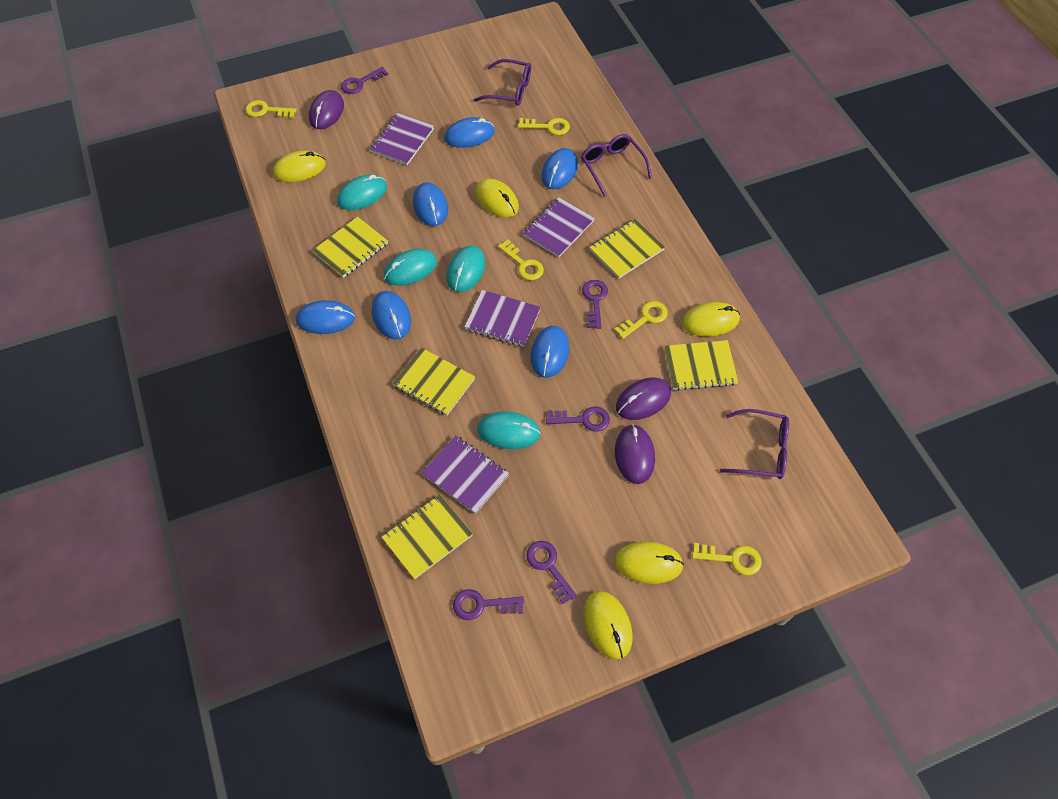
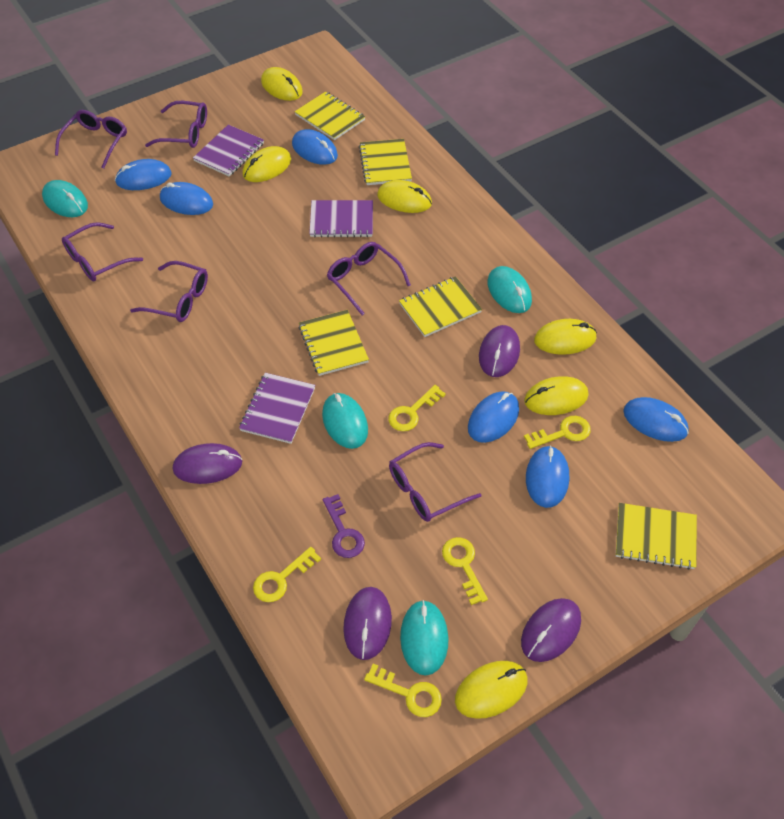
purple glasses: [474,59,531,106] [581,134,652,197] [720,409,789,479] = 3 -> [55,110,127,168] [62,222,143,281] [130,261,208,322] [145,101,207,148] [327,242,411,315] [389,442,481,522] = 6
purple key: [341,67,388,94] [453,589,524,620] [526,541,577,604] [546,406,610,432] [582,280,608,329] = 5 -> [322,494,365,558] = 1
purple mouse: [309,90,344,129] [615,424,655,484] [616,377,671,420] = 3 -> [173,443,242,484] [343,587,392,660] [479,325,520,377] [521,598,581,662] = 4
purple notebook: [370,113,434,165] [421,435,509,514] [465,290,541,347] [523,197,595,257] = 4 -> [193,125,264,177] [239,373,315,444] [309,200,373,238] = 3
yellow mouse: [273,150,326,182] [475,178,519,218] [583,591,633,659] [614,542,684,584] [682,302,740,337] = 5 -> [243,146,291,182] [261,67,303,101] [377,180,432,213] [455,661,527,719] [524,376,589,415] [534,319,597,355] = 6

